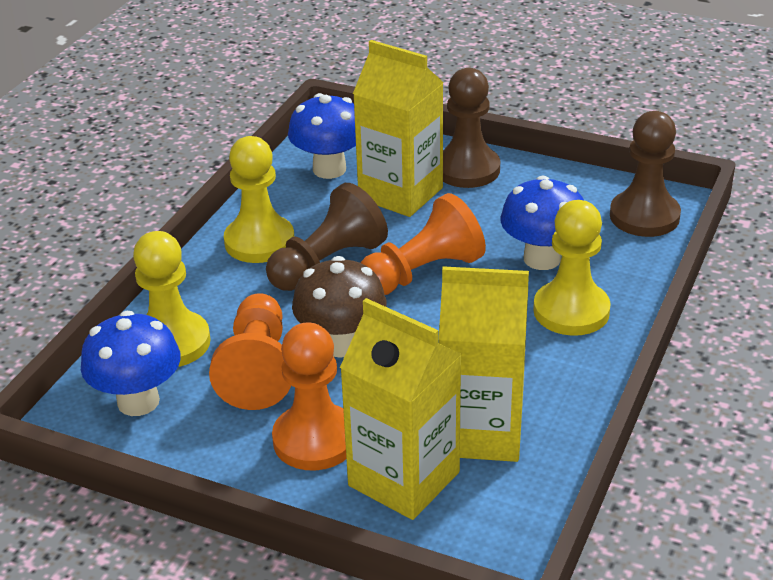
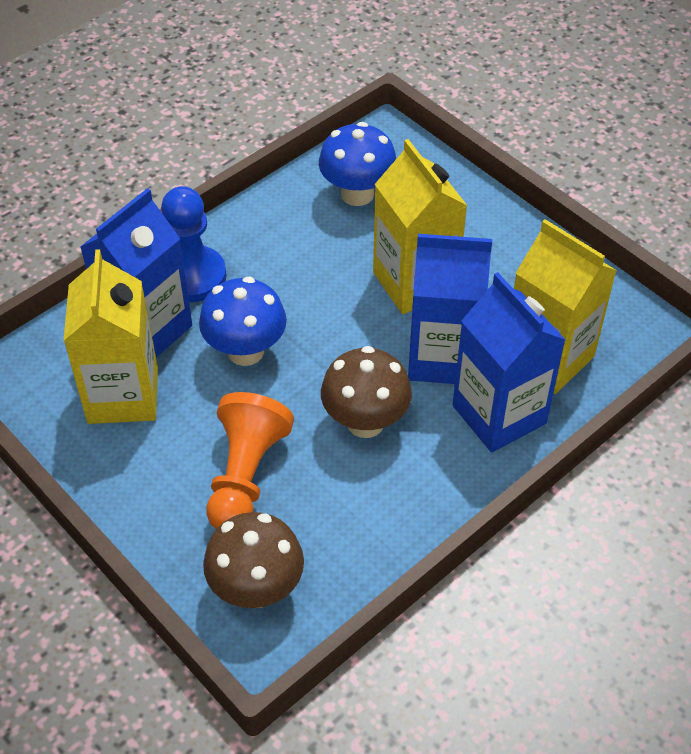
blue carton: none = 0 -> [80,188,192,357] [408,234,492,384] [453,272,566,452] = 3
blue mushroom: [81,311,181,416] [288,93,356,179] [501,175,584,270] = 3 -> [199,277,287,366] [319,122,397,206] = 2
blue pawn: none = 0 -> [161,186,227,302] = 1
brown mushroom: [292,256,387,358] = 1 -> [203,512,304,608] [321,346,412,438] = 2
brown pawn: [266,183,388,291] [443,68,500,188] [610,111,681,237] = 3 -> none = 0
orange pawn: [209,293,291,410] [272,322,346,470] [360,193,486,295] = 3 -> [207,392,294,529] = 1
yellow pawn: [133,231,211,367] [224,136,294,263] [533,200,611,336] = 3 -> none = 0

